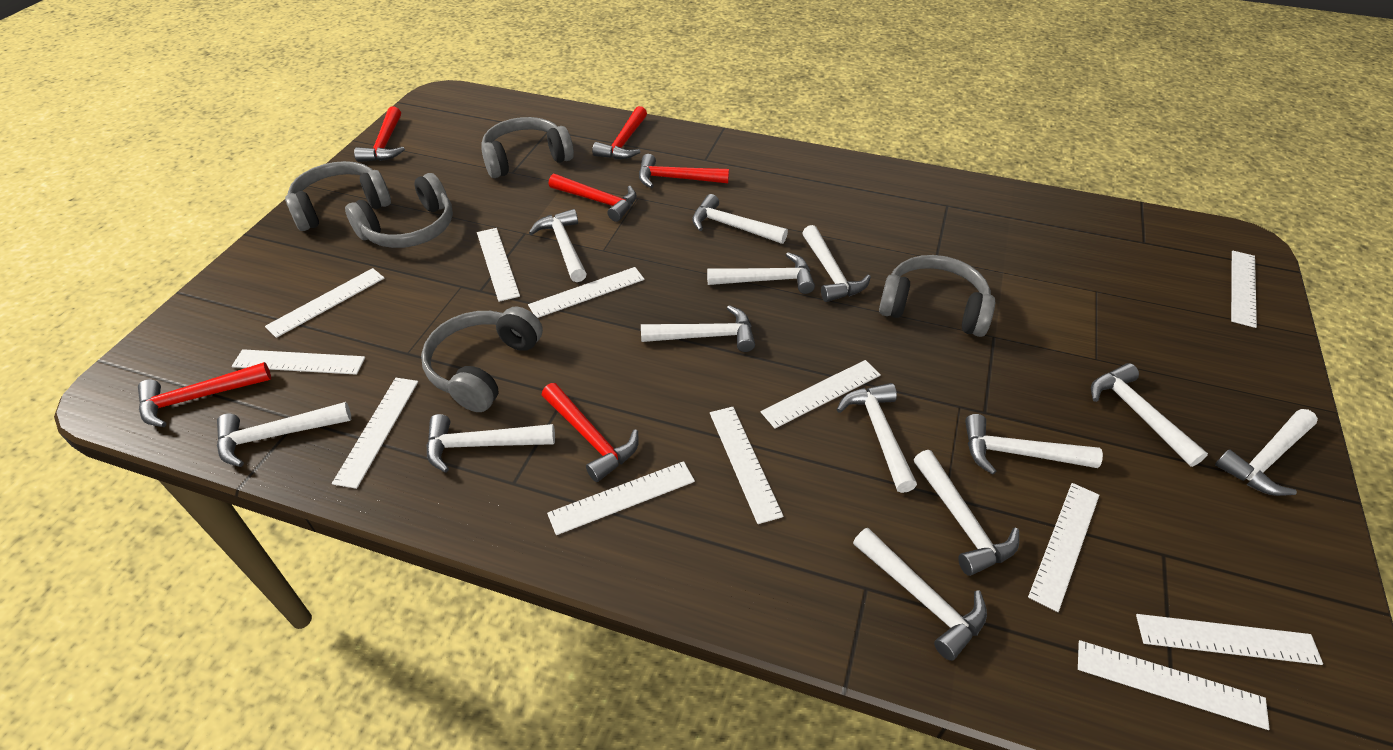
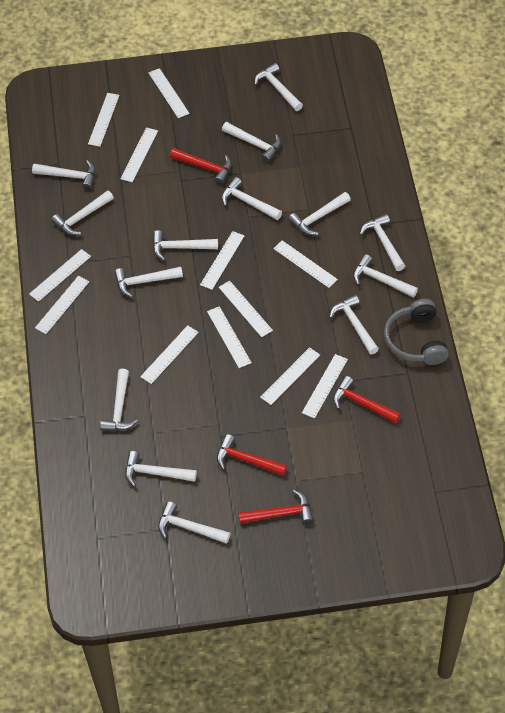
grey headphones: [285,161,391,231] [345,173,453,248] [421,306,543,412] [481,117,574,178] [879,255,995,337] = 5 -> [384,299,449,365] = 1
red hammer: [138,362,271,427] [354,107,405,162] [542,383,639,482] [549,174,637,222] [592,106,647,159] [639,154,729,188] = 6 -> [170,148,232,185] [217,434,287,476] [238,490,314,524] [333,376,401,423] = 4
white hammer: [217,402,351,467] [426,414,555,473] [529,209,587,282] [641,305,755,352] [692,194,788,244] [707,252,815,294] [802,225,871,302] [837,383,917,493] [853,528,987,661] [914,450,1019,576] [965,414,1103,475] [1091,363,1208,467] [1215,409,1318,496] = 13 -> [32,160,95,190] [51,190,114,235] [100,369,138,431] [114,267,183,298] [125,451,197,487] [153,230,218,261] [158,501,230,544] [222,122,281,163] [222,177,282,220] [254,63,303,111] [288,192,351,235] [329,295,379,355] [353,254,418,297] [360,214,405,271] = 14

